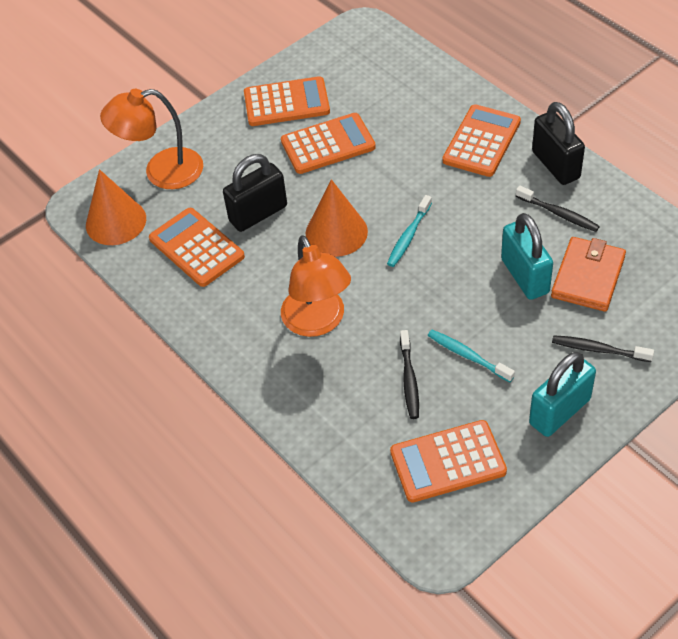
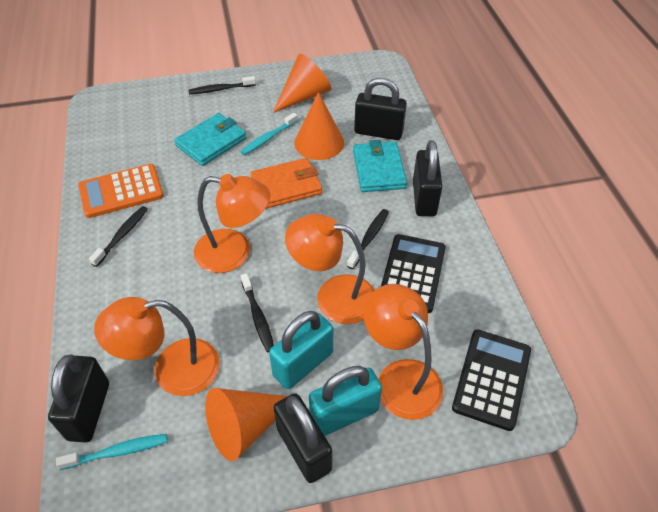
black calculator: none = 0 -> [381,234,446,313] [452,330,531,431] = 2
black padlock: [223,154,287,232] [532,102,585,185] = 2 -> [48,355,109,443] [274,393,332,483] [354,78,407,140] [413,140,442,216] = 4
black toothbrush: [400,330,419,419] [516,186,600,232] [552,335,654,362] = 3 -> [89,206,148,267] [189,76,256,94] [241,273,274,352] [347,209,389,269] = 4
orange calculator: [149,208,245,287] [244,76,330,126] [281,113,376,174] [390,420,507,503] [443,104,521,177] = 5 -> [78,164,164,218] = 1
orange cone: [86,169,146,245] [306,179,368,257] = 2 -> [205,388,288,461] [273,54,331,113] [294,92,344,160] = 3
orange lamp: [100,89,203,189] [281,235,351,337] = 2 -> [94,297,220,396] [194,174,270,273] [285,214,375,324] [364,284,443,420] = 4
turquoise wallet: none = 0 -> [174,113,247,166] [353,140,407,192] = 2

